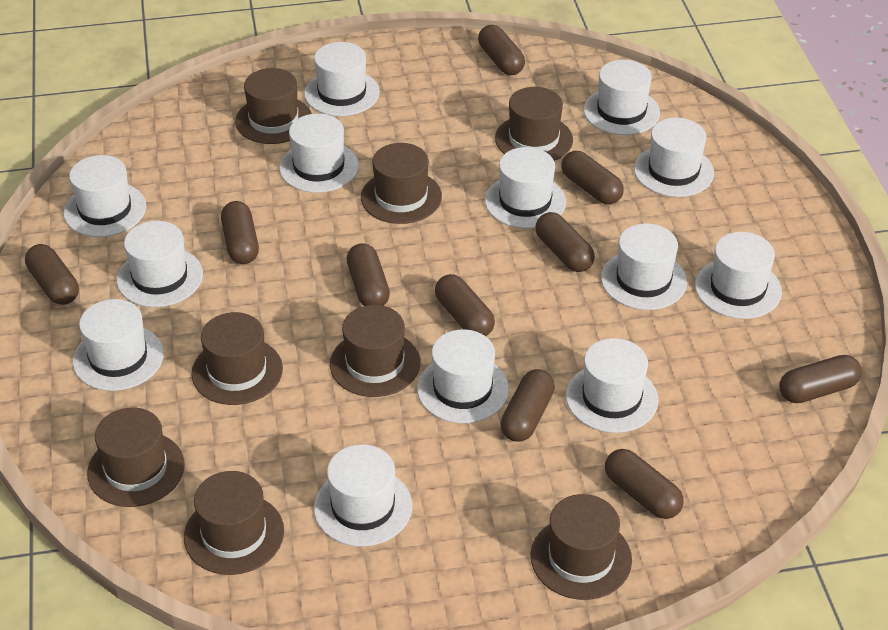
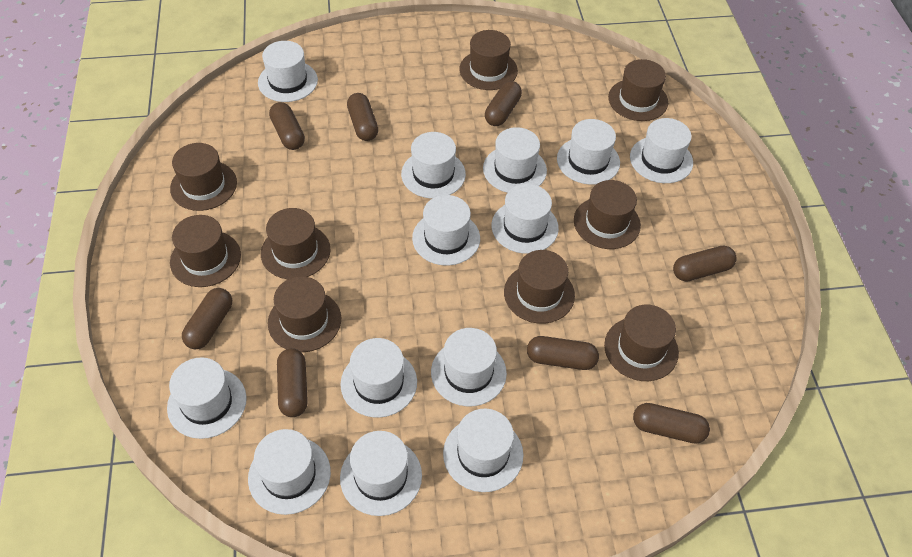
brown capsule: [25,244,79,305] [221,201,259,264] [347,243,390,306] [435,274,495,336] [478,25,525,75] [501,369,555,442] [535,212,595,272] [561,151,624,204] [605,449,684,519] [779,355,862,403] = 10 -> [182,288,232,349] [269,102,305,150] [277,348,308,417] [347,93,378,141] [485,81,522,126] [527,336,599,370] [633,403,710,444] [673,246,737,282] = 8
brown hat: [87,408,185,507] [184,471,284,575] [191,312,283,405] [235,68,312,144] [330,305,420,397] [361,143,442,224] [495,87,573,161] [531,494,632,600] = 8 -> [170,143,237,211] [170,215,241,287] [261,208,330,279] [268,276,341,352] [459,30,518,90] [504,250,575,324] [574,180,641,249] [604,305,679,381] [608,59,668,121] = 9

